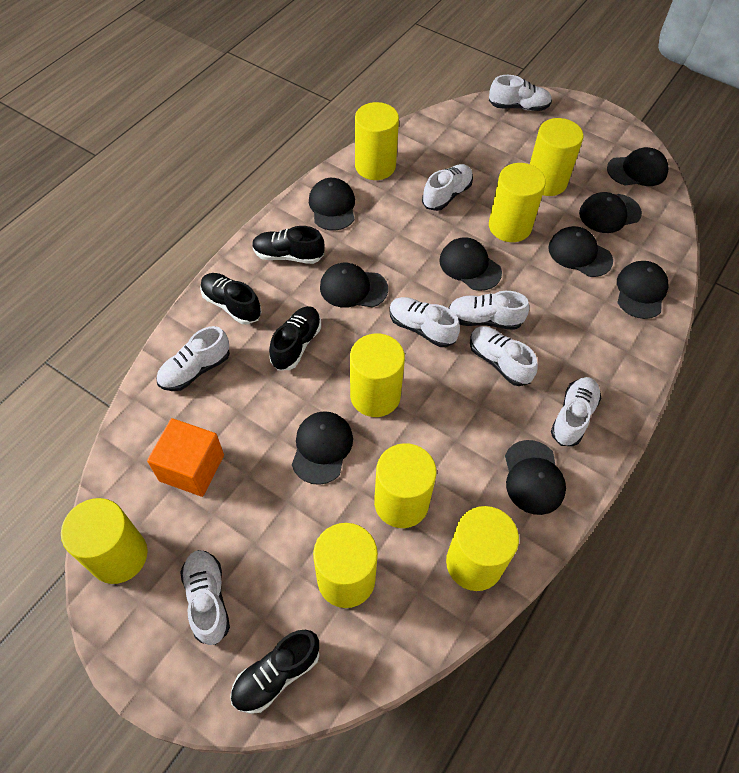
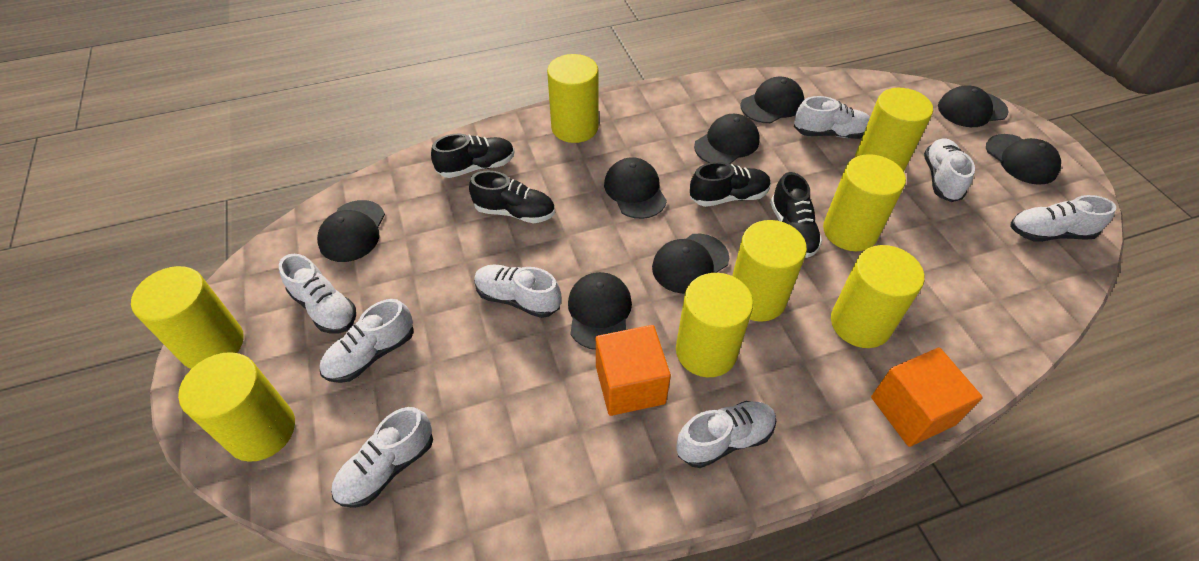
black cap: [292,411,353,485] [309,178,355,231] [320,262,388,308] [439,237,502,291] [505,440,566,515] [548,226,613,277] [579,192,642,233] [607,147,668,186] [617,261,669,319] = 9 -> [317,200,385,262] [568,272,632,350] [604,157,667,219] [652,234,729,294] [694,114,760,164] [740,77,805,123] [938,86,1009,127] [986,134,1061,185] = 8
orange cube: [147,418,224,497] = 1 -> [596,325,671,416] [871,348,983,447] = 2

